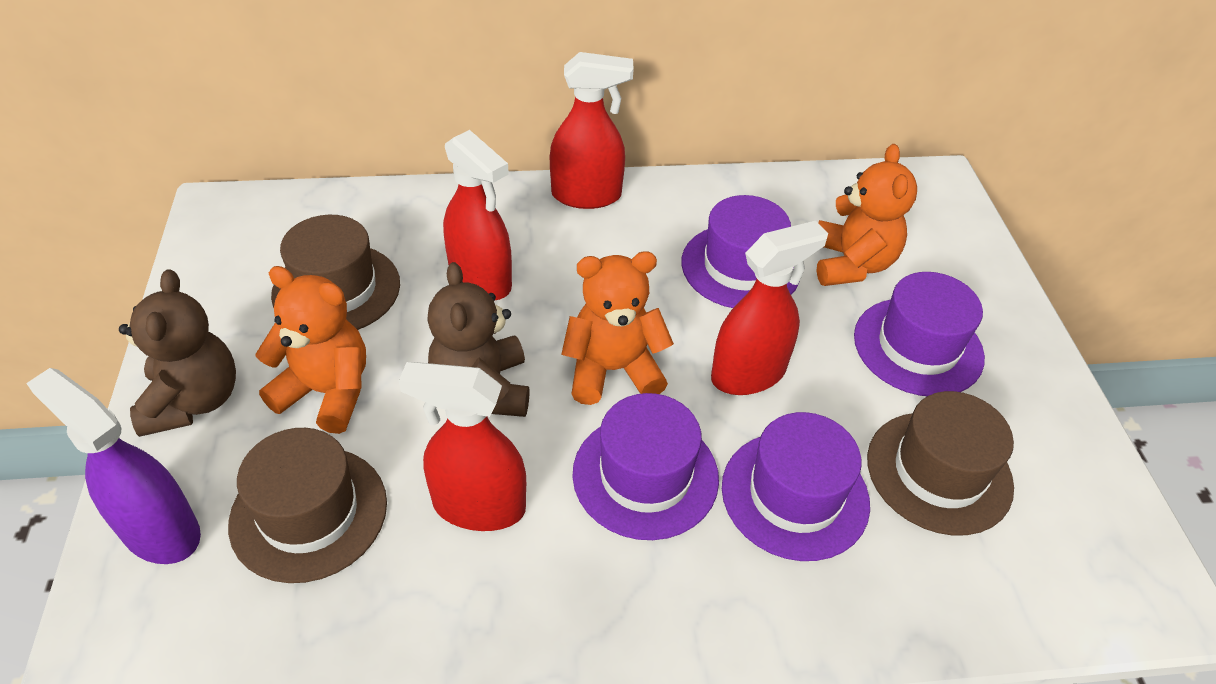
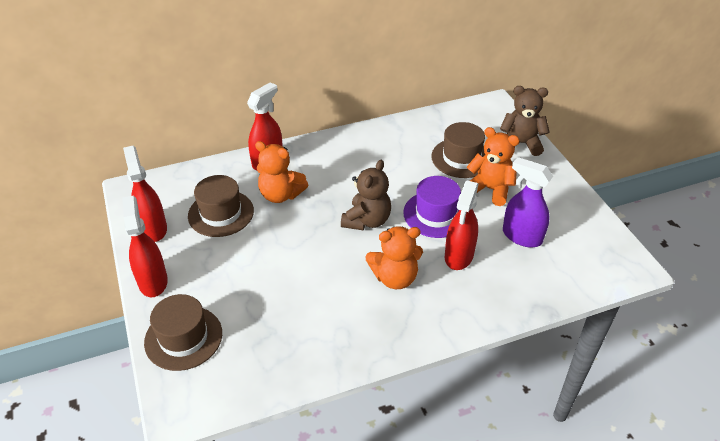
purple hat: [572,393,719,540] [681,195,800,308] [722,412,870,561] [854,272,985,396] = 4 -> [403,176,461,238] = 1

